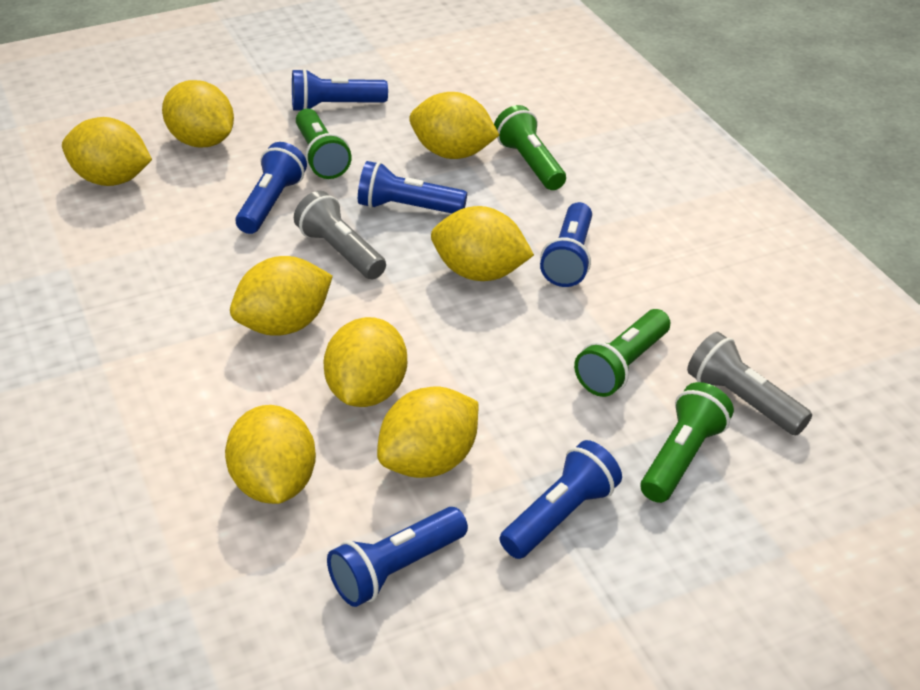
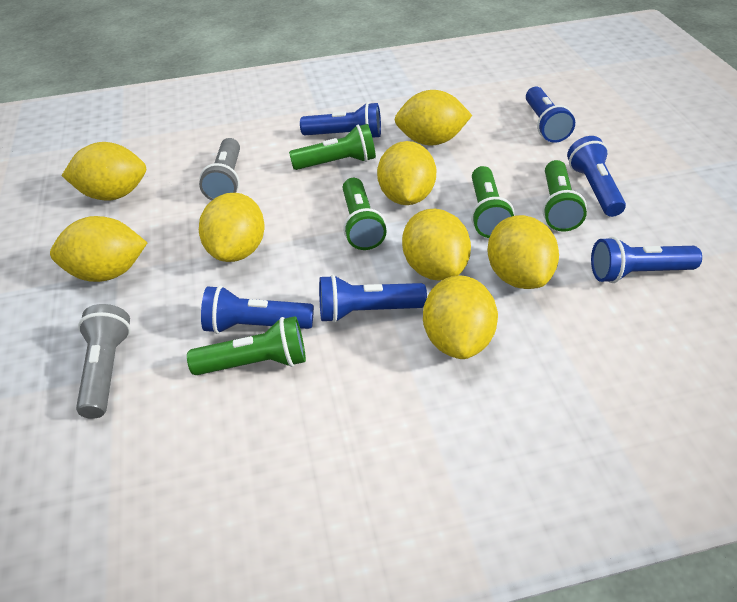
green flashlight: [296,109,352,179] [494,105,566,190] [574,309,670,397] [641,382,734,503] = 4 -> [187,316,306,375] [289,124,376,170] [343,178,387,250] [471,166,514,238] [542,160,587,232] = 5

